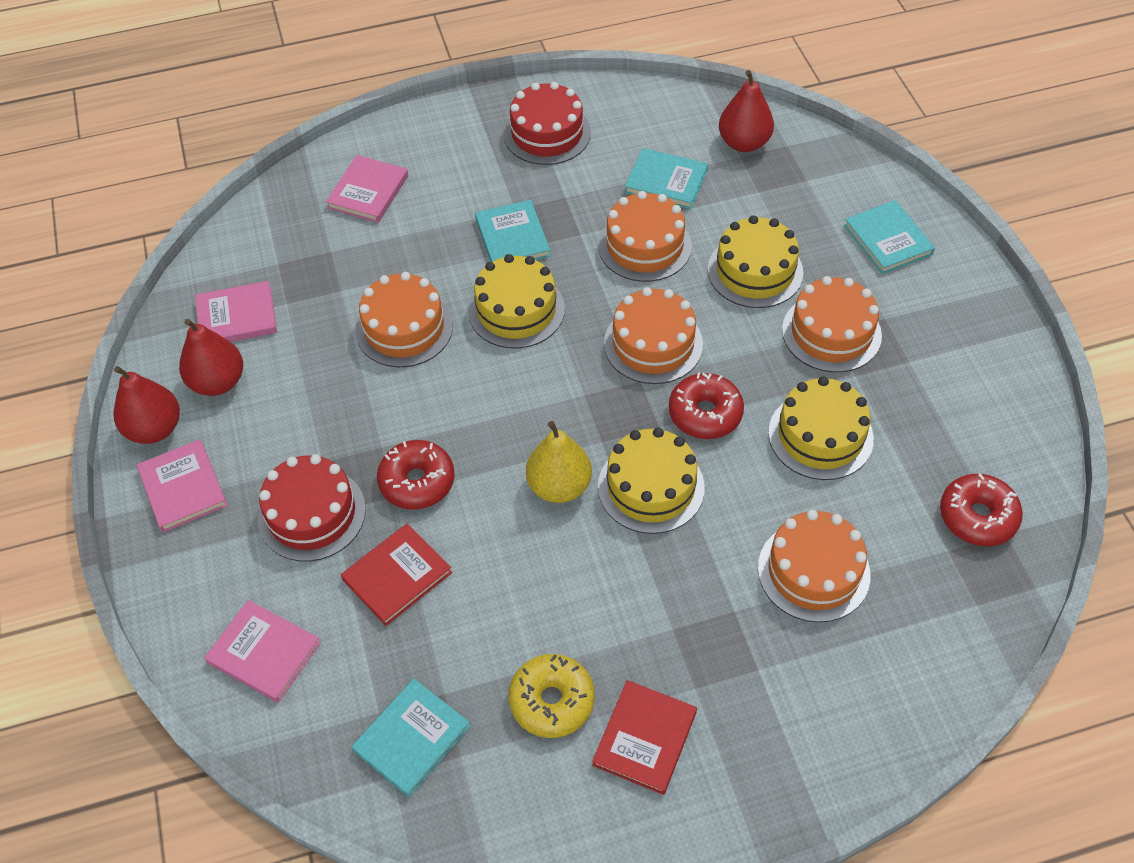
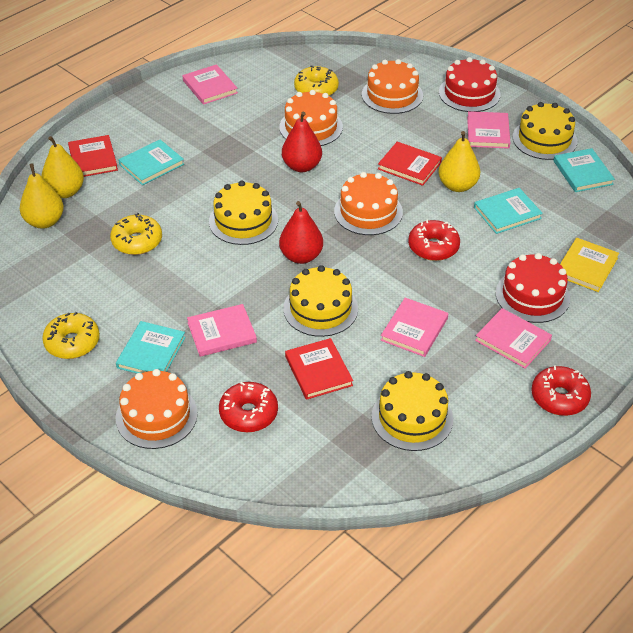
orange cake: [355,272,453,367] [598,191,692,282] [604,287,703,384] [758,510,870,622] [782,276,882,372] = 5 -> [116,369,198,449] [279,90,343,146] [334,172,403,235] [362,59,423,114] = 4
pink book: [137,439,228,532] [195,281,277,342] [204,600,321,703] [326,155,408,223] = 4 -> [182,64,238,105] [187,304,257,357] [381,298,448,357] [467,111,510,149] [475,308,552,369] = 5
red book: [341,523,452,626] [592,680,697,795] = 2 -> [68,135,118,177] [285,338,353,400] [378,142,442,186] = 3
red pear: [114,366,180,444] [179,319,243,396] [719,70,774,152] = 3 -> [279,201,323,264] [282,111,322,172] = 2
yellow book: none = 0 -> [560,238,619,292] = 1
yellow donut: [509,654,595,738] = 1 -> [42,312,100,359] [110,213,162,255] [294,65,339,96] = 3
yellow pear: [526,421,592,503] = 1 -> [20,163,64,229] [41,136,84,198] [439,131,480,192] = 3

